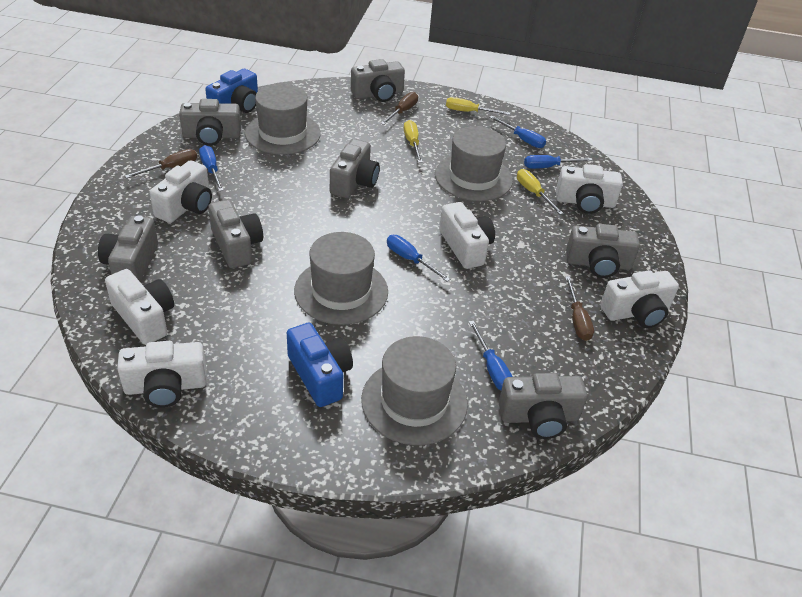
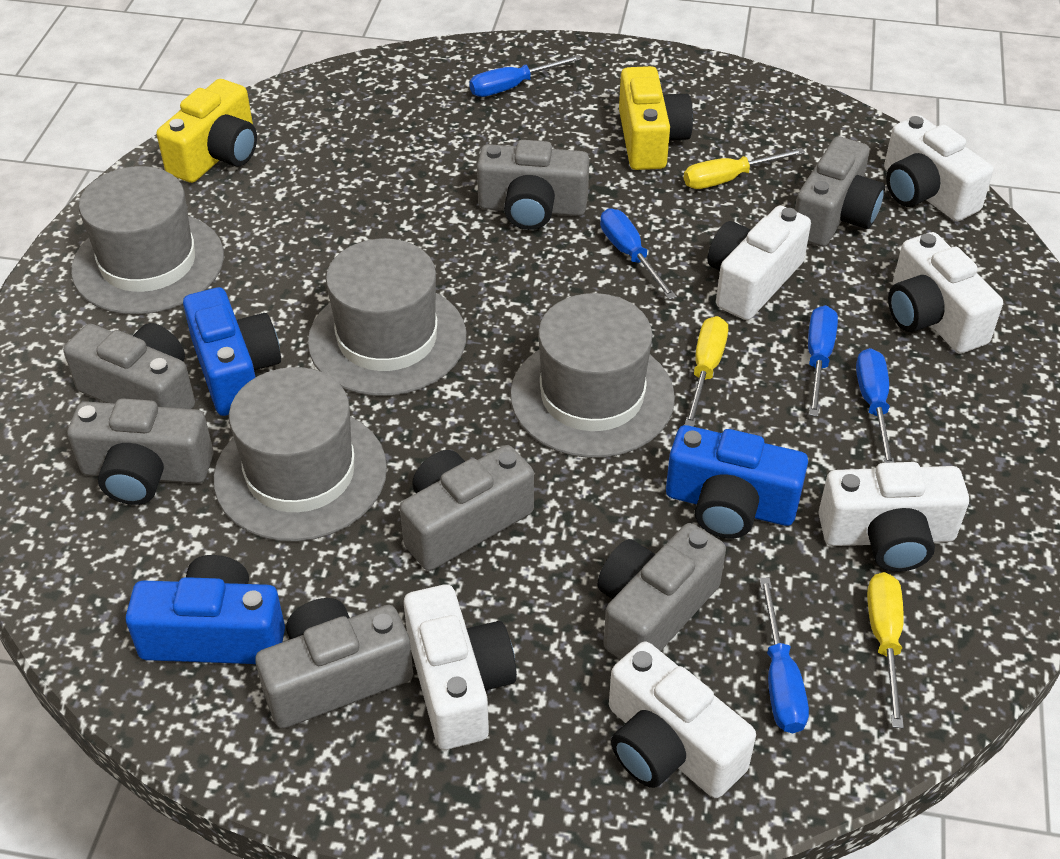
blue camera: [205,69,258,113] [287,323,353,407] = 2 -> [126,555,285,664] [183,287,281,416] [666,425,808,538] = 3
brown screwdriver: [125,149,197,178] [380,92,418,125] [565,276,594,341] = 3 -> none = 0
yellow camera: none = 0 -> [157,79,257,183] [619,66,693,170] = 2

